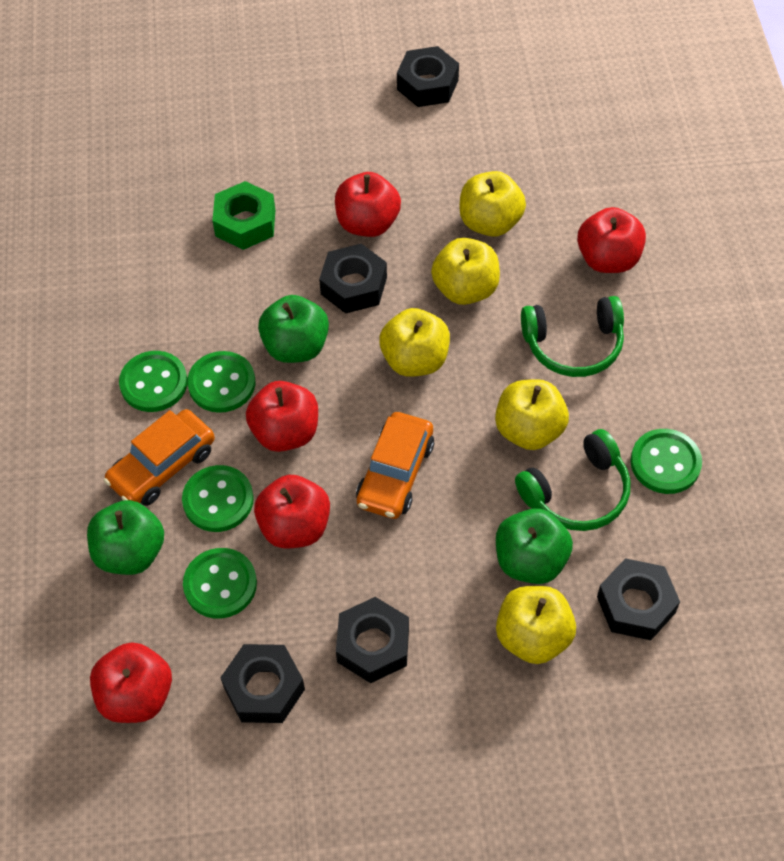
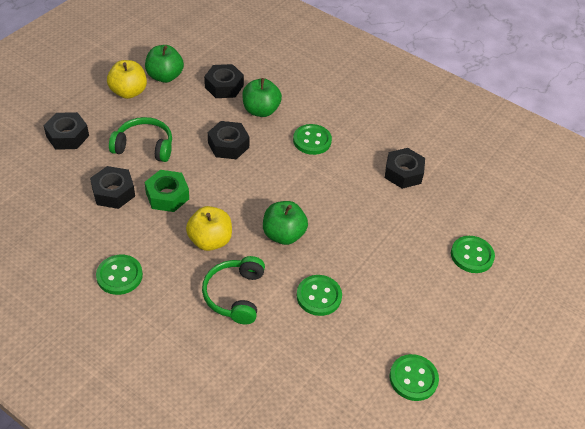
orange car: [103,409,215,506] [356,412,434,519] = 2 -> none = 0
red apple: [90,642,172,723] [246,381,318,452] [254,475,330,548] [335,172,401,237] [577,207,646,273] = 5 -> none = 0
yellow apple: [379,308,450,377] [431,238,500,305] [459,171,526,237] [495,379,569,450] [496,586,576,664] = 5 -> [107,60,147,99] [186,206,232,251] = 2

